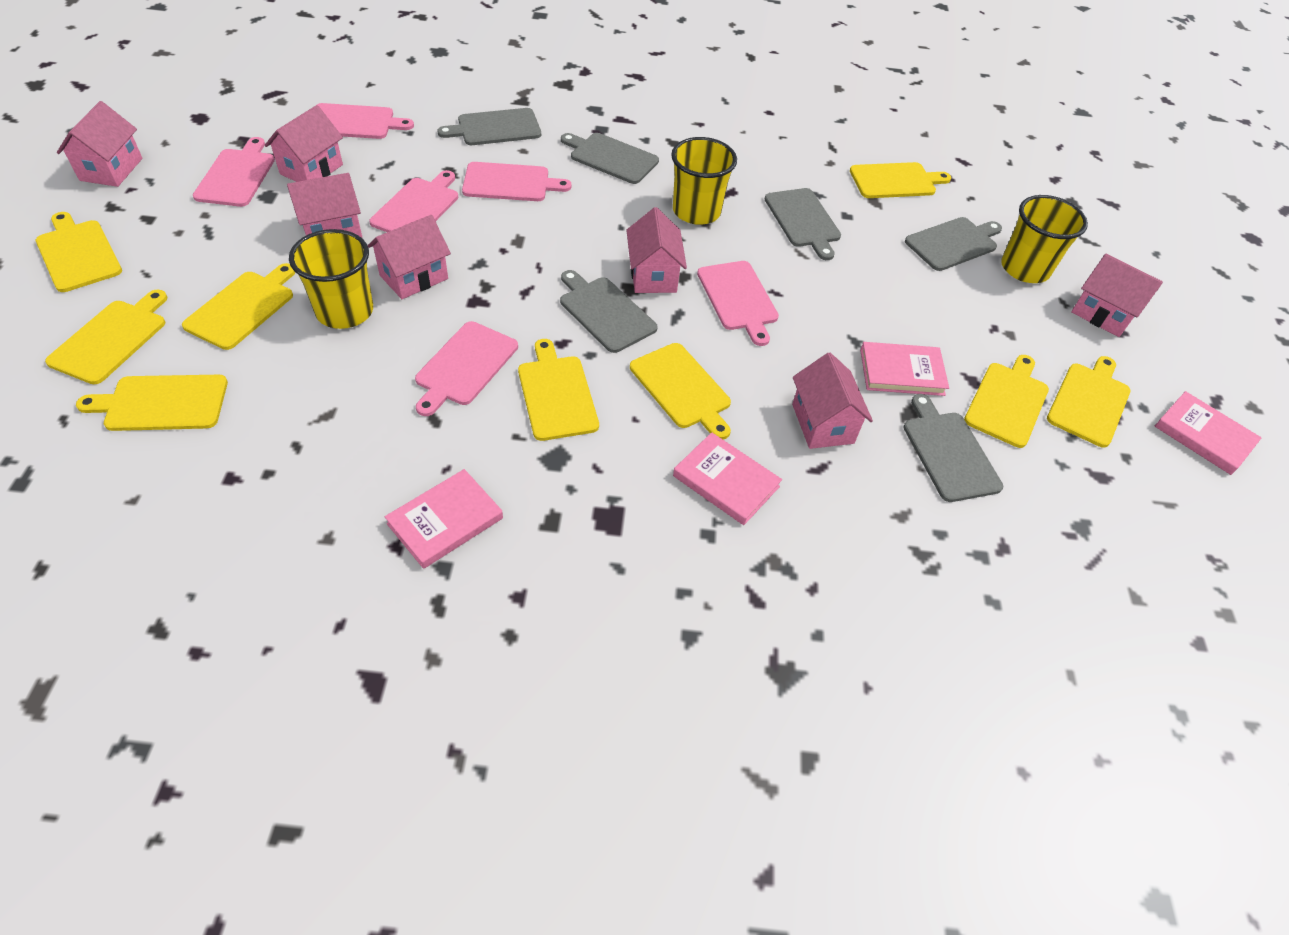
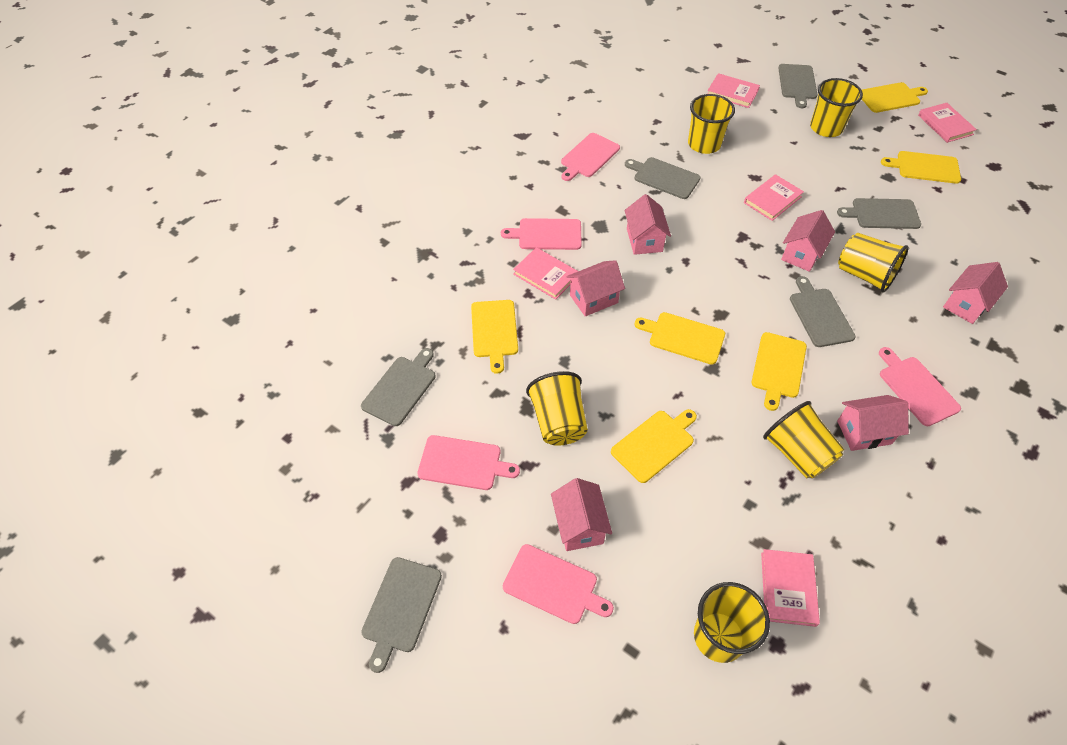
pink book: [385,469,503,569] [673,433,782,525] [860,342,949,396] [1155,391,1262,475] = 4 -> [513,247,578,300] [708,73,760,108] [744,174,804,221] [761,549,820,627] [918,103,977,143] = 5
pink cutting board: [193,137,275,207] [317,103,414,139] [369,170,458,232] [415,321,518,416] [462,162,572,201] [697,261,779,346] = 6 -> [417,435,520,490] [501,218,582,250] [503,544,614,624] [561,133,620,181] [879,347,961,426] = 5
pink house: [57,101,143,187] [265,105,343,182] [287,173,362,238] [367,215,451,299] [626,207,687,293] [792,353,873,449] [1071,254,1163,337] = 7 -> [551,478,612,551] [566,260,625,316] [624,194,671,255] [781,210,835,272] [837,395,909,451] [943,262,1008,324] = 6
yellow cup: [289,229,373,329] [671,137,737,225] [1001,195,1088,283] = 3 -> [526,371,588,446] [688,94,735,154] [694,582,770,663] [763,401,845,478] [810,78,863,137] [838,233,909,292] = 6
yellow cutting board: [36,212,122,292] [45,290,167,384] [76,375,228,431] [182,263,295,350] [518,339,599,441] [630,343,731,440] [850,162,951,198] [964,355,1049,448] [1047,356,1130,448] = 9 -> [471,300,518,374] [611,409,697,483] [634,312,725,365] [751,332,807,411] [862,82,928,113] [881,151,961,184] = 6

